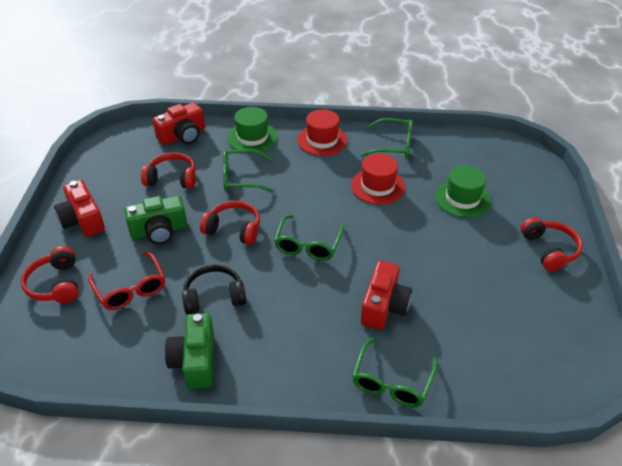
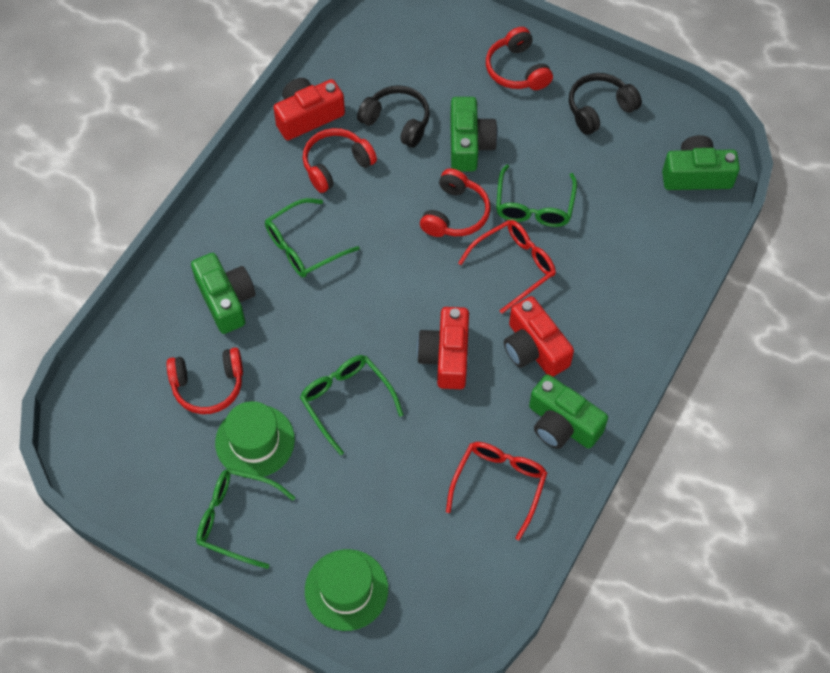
black headphones: [182,264,246,315] = 1 -> [357,85,430,148] [569,73,642,135] = 2
green camera: [124,196,187,244] [165,313,214,389] = 2 -> [191,253,256,334] [450,97,498,172] [529,374,608,449] [662,135,740,190] = 4
red glasses: [88,252,165,310] = 1 -> [446,442,547,540] [458,220,556,314] = 2
red hat: [297,109,348,156] [351,153,405,205] = 2 -> none = 0

